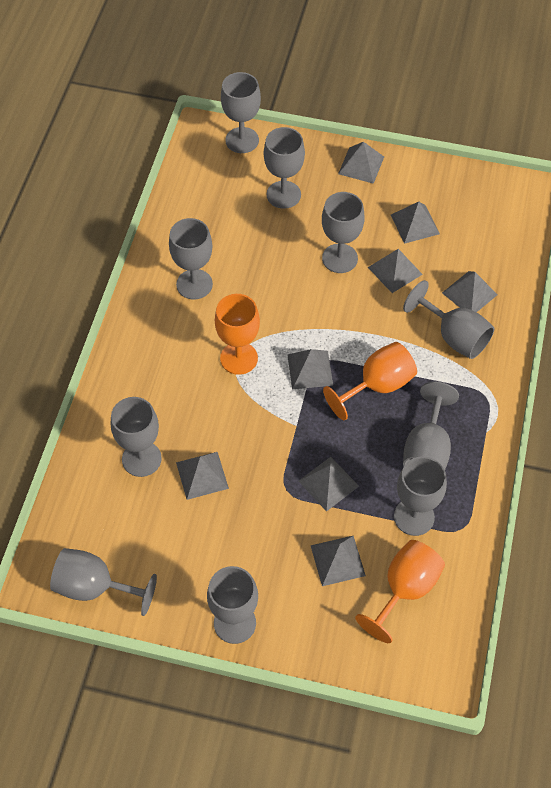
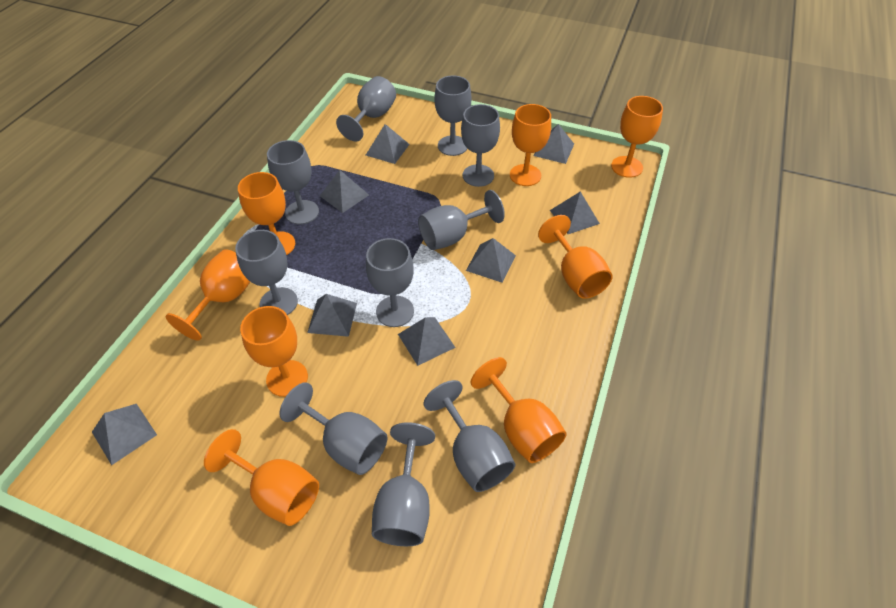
orange goblet: [215,294,260,375] [323,342,417,420] [355,540,445,643] = 3 -> [166,249,250,341] [204,429,319,526] [238,172,295,255] [240,306,308,397] [471,357,567,463] [510,104,551,186] [538,215,613,299] [611,96,663,178] = 8

